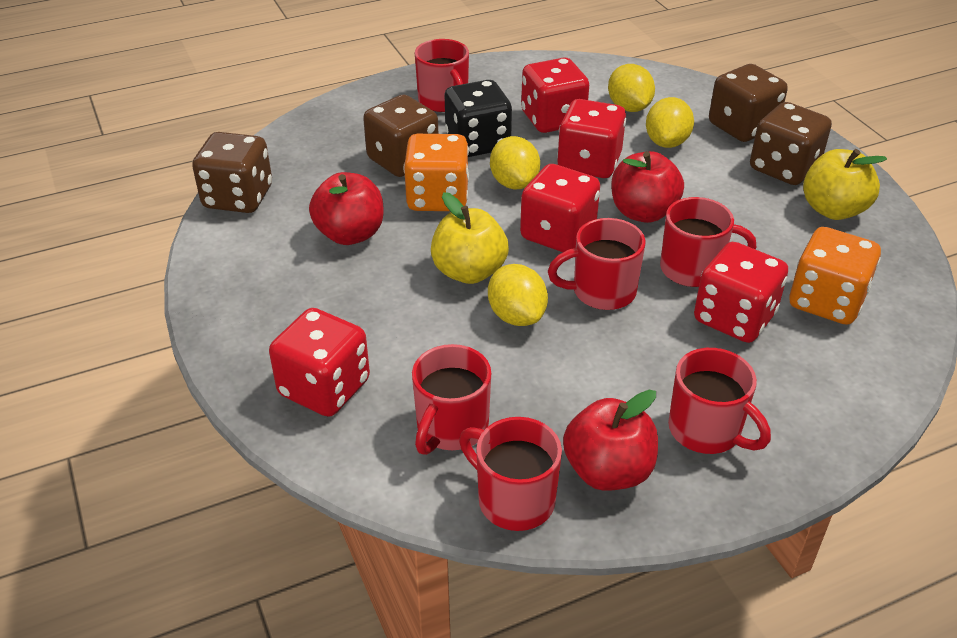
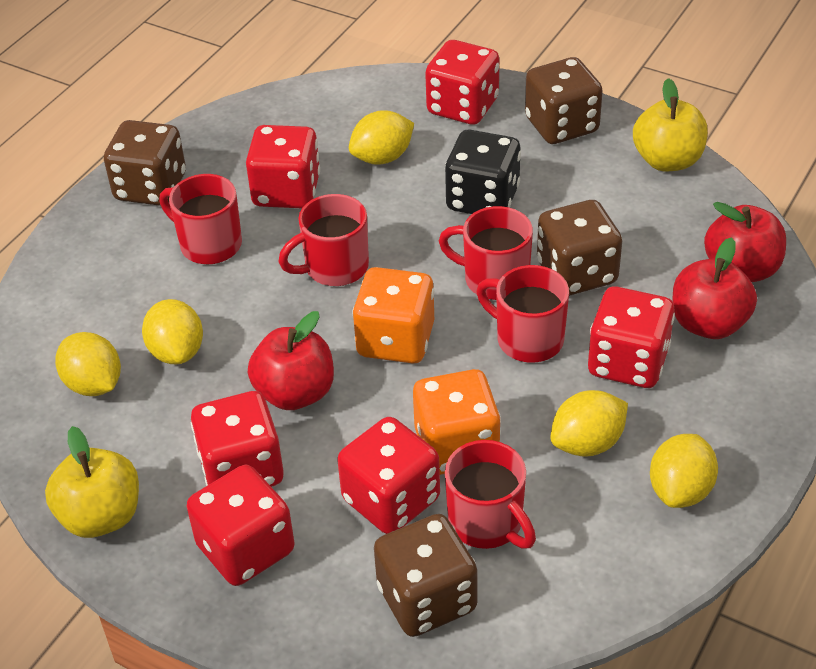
red dice: [269,308,370,417] [520,164,600,252] [521,58,589,133] [557,99,626,178] [694,242,788,343] = 5 -> [186,465,295,586] [191,391,284,487] [246,125,320,208] [337,417,440,534] [425,40,499,125] [588,286,675,388] = 6
red mug: [412,344,491,455] [415,39,469,112] [459,417,562,531] [548,218,646,310] [660,197,757,287] [668,348,771,454] = 6 -> [159,174,242,265] [278,194,369,286] [439,206,533,300] [445,440,536,549] [476,265,569,363] = 5
yellow lemon: [488,264,548,326] [490,136,540,190] [608,64,655,112] [646,97,694,148] = 4 -> [55,332,121,396] [142,299,203,364] [349,110,414,165] [551,390,628,457] [650,434,718,508] = 5

